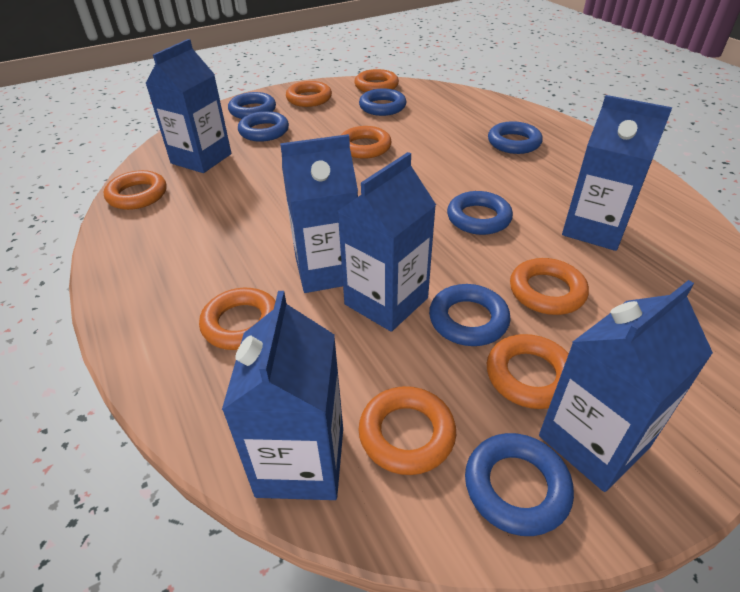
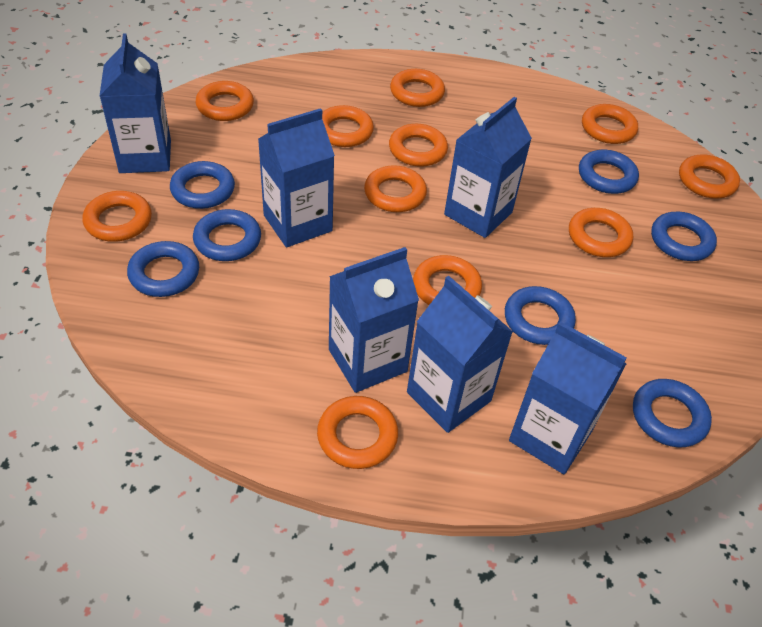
orange ring: [104,170,167,210] [199,288,275,350] [286,81,332,107] [341,126,392,159] [354,69,399,92] [358,386,456,475] [487,334,569,409] [510,258,589,315] = 8 -> [83,191,152,242] [195,81,254,121] [317,396,398,469] [322,105,374,147] [364,165,427,212] [389,124,448,167] [390,69,445,107] [413,255,482,305] [569,208,633,257] [582,104,638,144] [679,154,740,199] = 11

